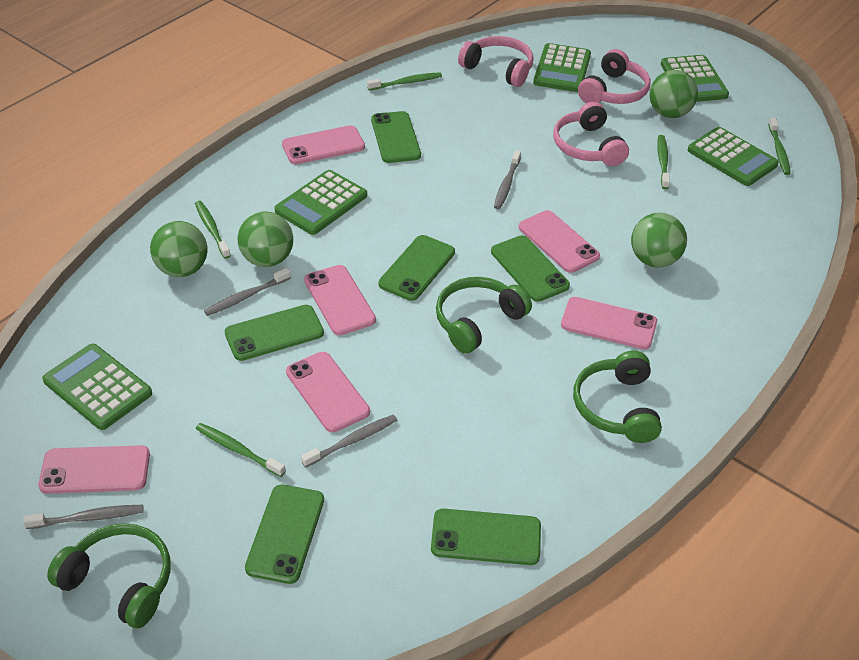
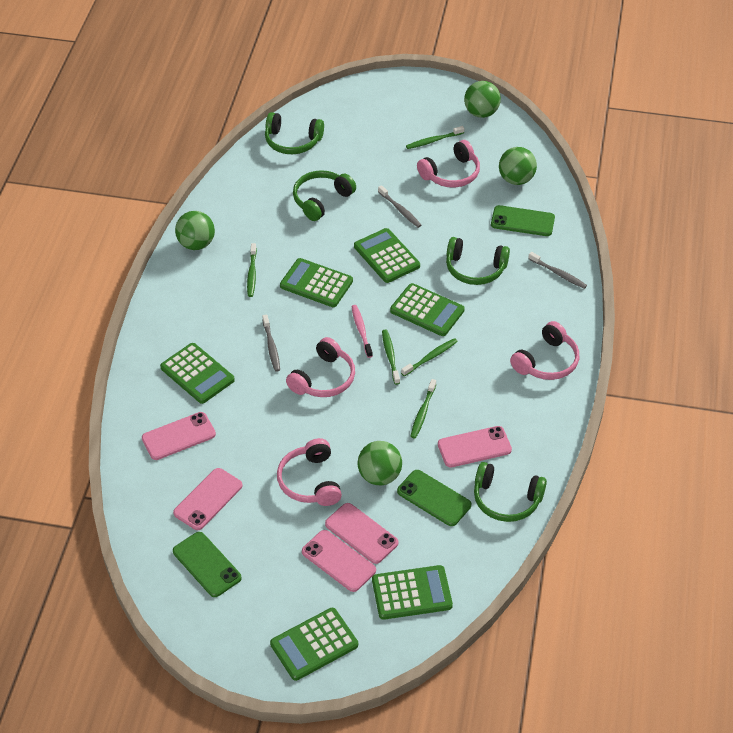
green calculator: [42,344,152,430] [274,170,367,235] [533,43,591,92] [661,55,729,102] [688,127,779,186] = 5 -> [160,343,235,404] [270,608,358,681] [280,258,353,307] [354,228,420,283] [372,565,453,620] [390,283,465,336] = 6
green headphones: [47,523,171,628] [436,277,532,354] [573,351,662,443] = 3 -> [265,112,324,154] [293,170,356,221] [446,237,510,285] [474,462,547,522] = 4
green phone: [225,305,324,361] [245,484,324,584] [371,111,421,163] [379,235,455,301] [431,509,541,565] [491,235,570,302] = 6 -> [173,532,242,597] [397,470,471,526] [491,205,555,236] = 3
grey toothbrush: [23,505,144,529] [204,268,291,316] [301,415,397,467] [494,150,521,209] = 4 -> [262,315,280,372] [378,185,422,228] [528,252,587,289] = 3
pink headphones: [458,36,534,87] [553,102,629,166] [578,49,650,104] = 3 -> [277,438,342,506] [286,337,355,397] [417,140,480,188] [510,321,579,380] = 4
pink phone: [38,445,150,494] [282,125,365,164] [286,352,370,432] [304,265,376,335] [519,210,600,273] [561,297,657,349] = 6 -> [142,412,216,460] [173,468,243,530] [302,530,376,592] [325,503,398,564] [438,426,512,468] = 5
pink toothbrush: none = 0 -> [351,305,373,358] = 1

